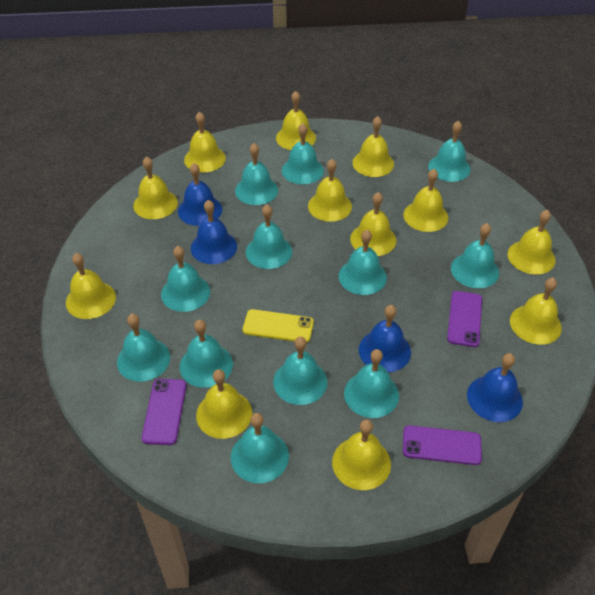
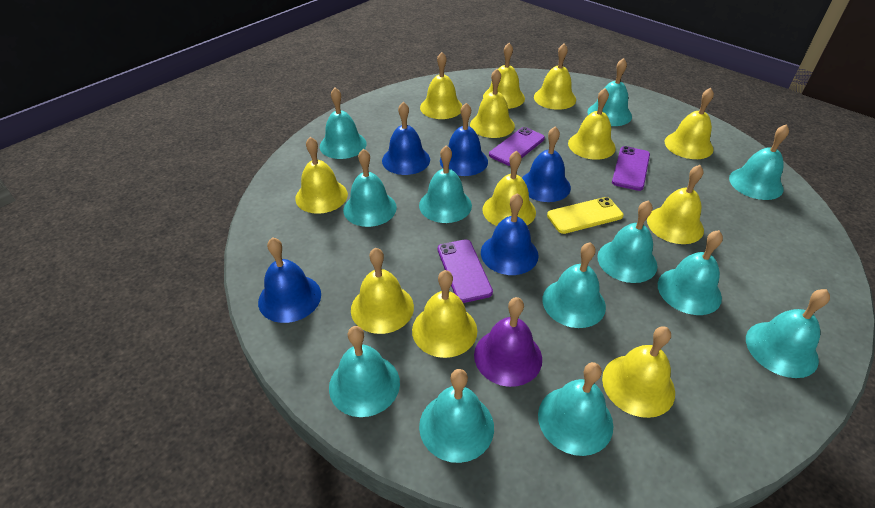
blue bell: [178,163,222,226] [191,200,237,264] [359,305,411,372] [467,353,523,422] = 4 -> [258,237,321,323] [382,102,430,175] [440,103,488,176] [481,193,539,275] [522,126,571,202] = 5
purple bell: none = 0 -> [474,297,542,387] = 1

